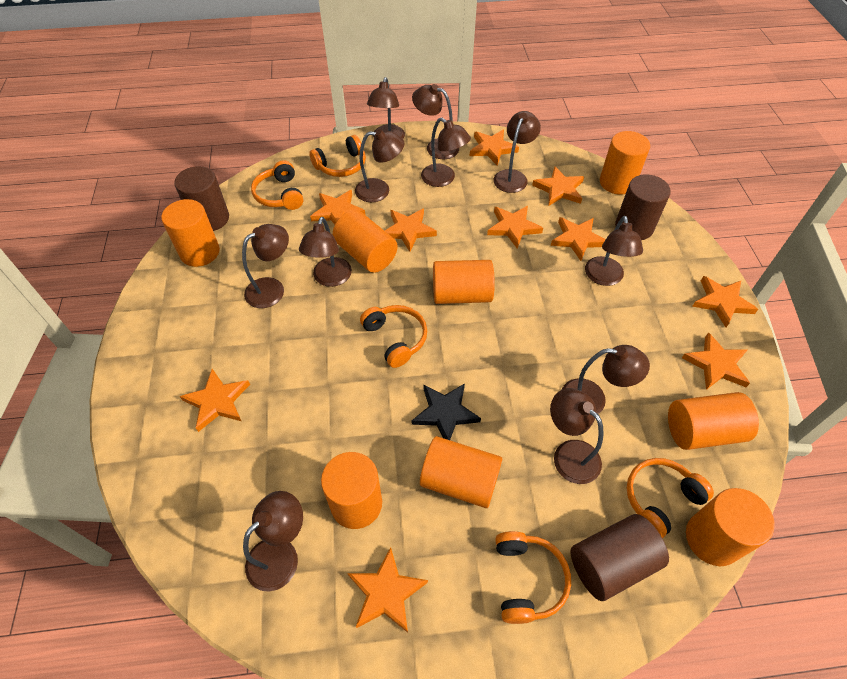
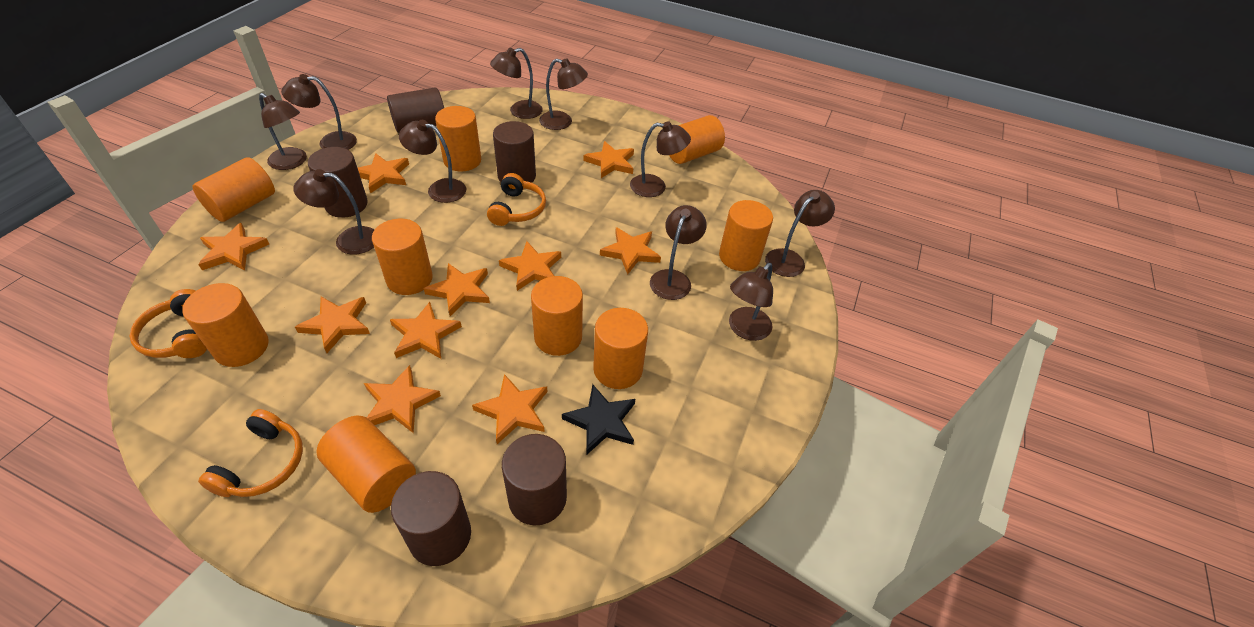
brown cylinder: [174,166,229,231] [570,514,669,601] [615,175,671,240] = 3 -> [308,147,368,218] [387,88,444,133] [391,471,471,566] [493,121,536,183] [502,434,567,525] = 5
brown lamp: [242,224,289,308] [243,491,303,591] [299,217,352,287] [355,129,405,202] [367,77,405,139] [412,84,459,159] [421,117,471,187] [493,111,541,193] [550,388,603,484] [562,345,650,414] [585,216,643,286] = 11 -> [259,93,307,170] [281,74,357,150] [293,169,374,255] [399,120,466,203] [490,48,543,119] [539,58,588,130] [630,121,691,197] [650,205,707,300] [729,263,773,341] [765,190,835,277] = 10
orange cylinder: [161,199,220,267] [321,452,382,529] [333,210,398,273] [420,436,502,508] [433,260,495,304] [600,131,650,195] [668,392,759,450] [686,488,775,566] = 8 -> [182,283,269,367] [193,157,275,222] [316,416,416,513] [372,219,433,295] [435,106,481,171] [531,276,583,356] [593,308,648,389] [669,115,725,164] [719,200,773,271] = 9
orange headphones: [251,160,304,210] [309,135,366,177] [360,305,427,368] [495,531,571,624] [627,458,714,538] = 5 -> [130,289,207,358] [198,409,303,497] [487,173,546,226] = 3

